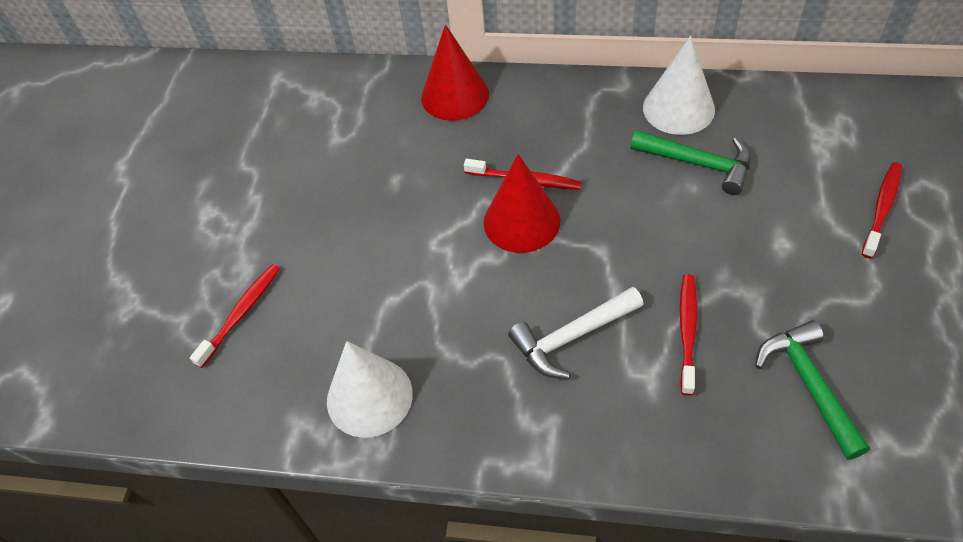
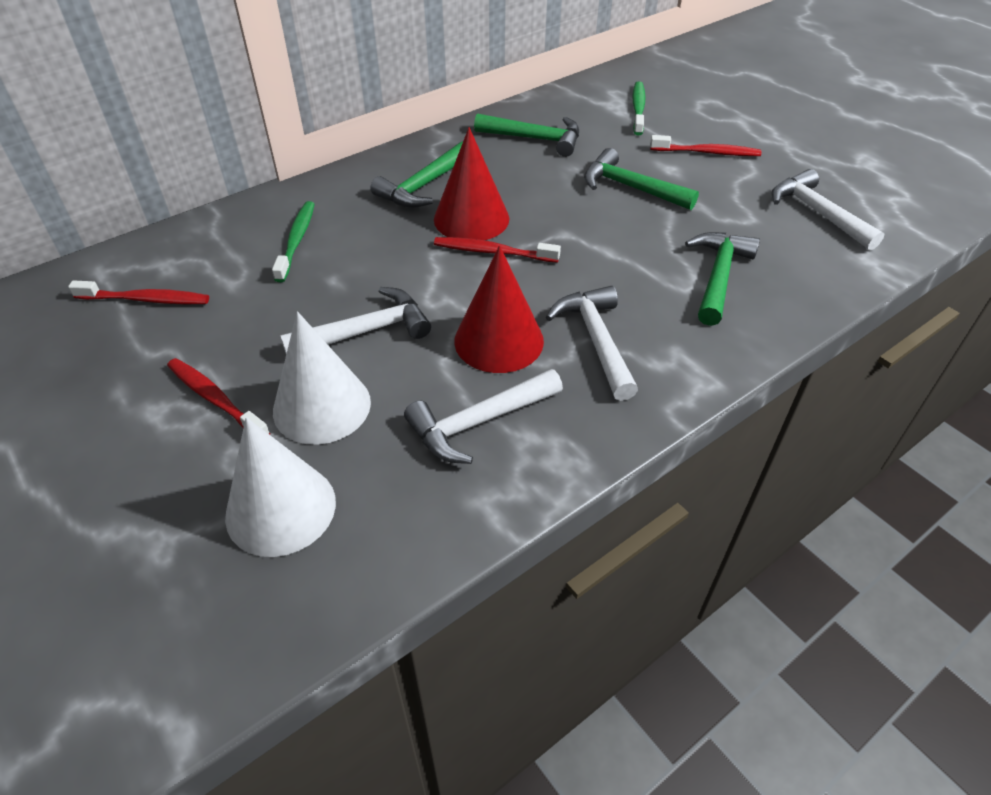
green hammer: [630,130,751,195] [755,320,870,460] = 2 -> [371,141,463,208] [474,113,579,157] [584,148,699,210] [685,232,760,326] = 4
green toothbrush: none = 0 -> [272,201,315,282] [632,81,646,135] = 2
white hammer: [508,287,644,379] = 1 -> [280,287,431,354] [404,369,563,464] [546,286,638,401] [772,169,884,250] = 4

